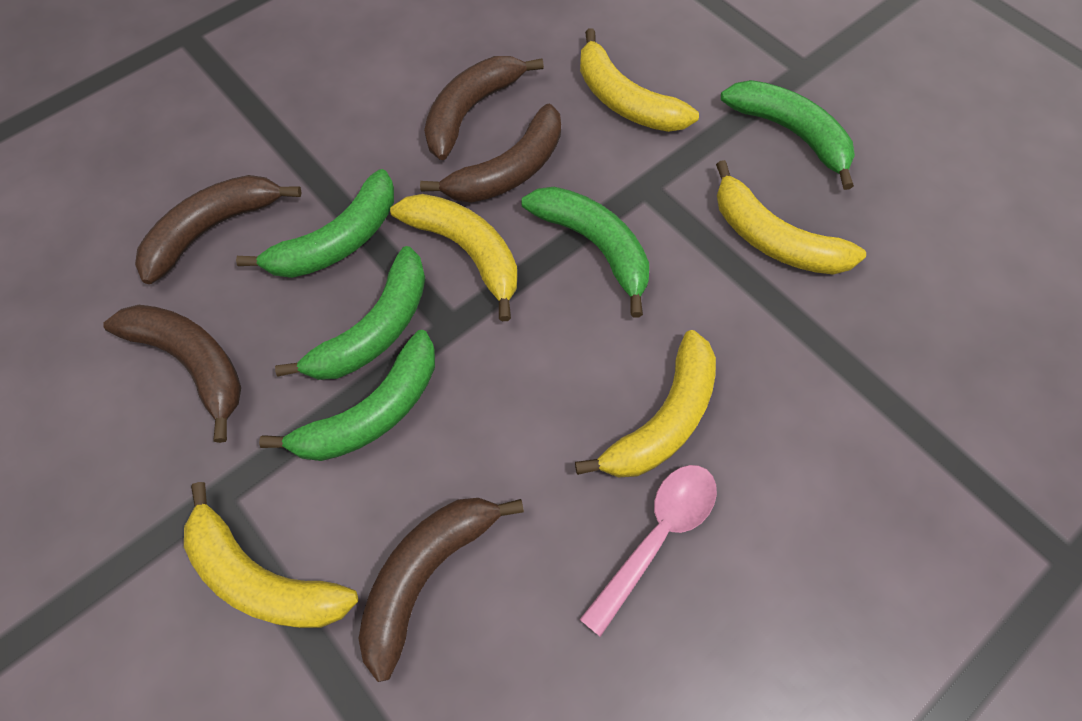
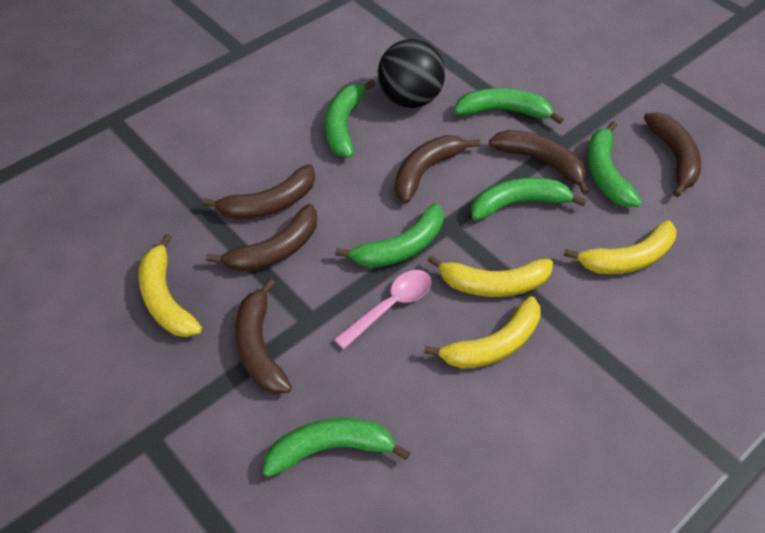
black ball: none = 0 -> [378,39,445,108] = 1
brown banana: [103,305,241,443] [135,175,302,284] [358,498,524,682] [420,104,561,203] [424,56,544,160] = 5 -> [202,164,315,219] [206,204,317,272] [235,279,292,394] [395,135,481,203] [489,130,589,195] [644,112,701,197] = 6
green banana: [236,169,394,278] [259,330,435,461] [275,246,425,380] [522,187,649,317] [721,80,855,190] = 5 -> [263,418,410,477] [325,80,376,158] [335,203,443,268] [454,88,564,124] [471,177,586,220] [587,121,642,207] = 6
yellow banana: [184,482,358,628] [390,194,517,321] [575,330,716,478] [580,28,699,132] [716,160,866,275] = 5 -> [139,234,202,337] [424,296,540,369] [427,255,553,297] [564,220,676,274] = 4

